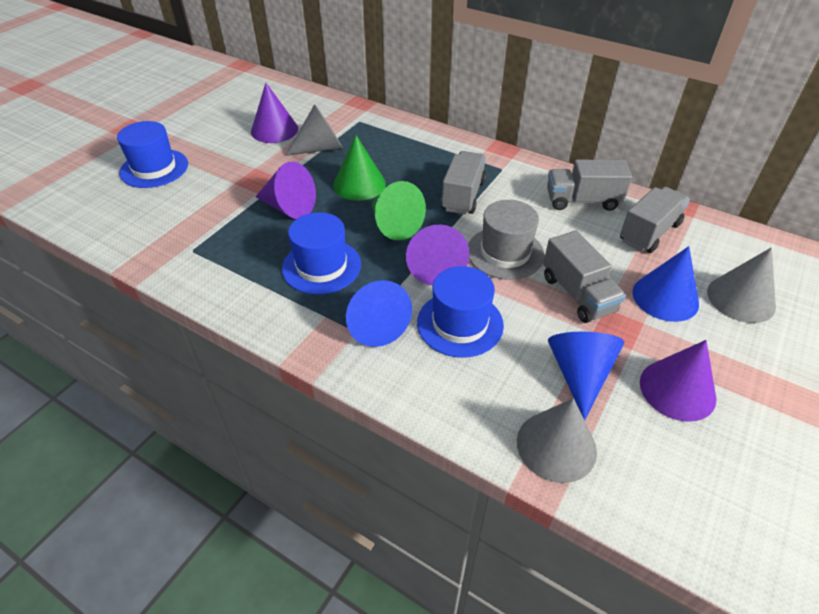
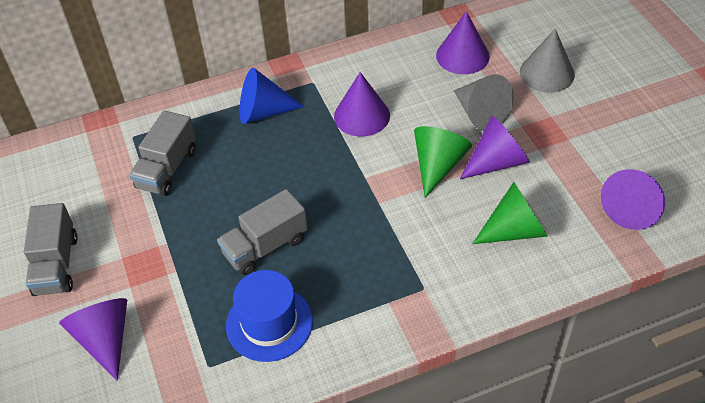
blue cone: [346,280,412,347] [548,332,624,420] [633,246,699,322] = 3 -> [240,68,305,124] = 1
blue hat: [117,121,188,188] [282,212,361,295] [417,266,504,358] = 3 -> [226,270,313,362] = 1
grey cone: [285,104,343,156] [517,398,597,483] [707,247,776,323] = 3 -> [454,74,514,131] [520,29,575,93] = 2
grey hat: [468,200,545,280] = 1 -> none = 0
grey truck: [441,151,486,215] [543,230,626,323] [547,160,632,211] [620,187,690,253] = 4 -> [24,203,77,296] [129,110,196,196] [217,189,308,275] = 3
purple cone: [251,83,298,143] [255,161,316,219] [406,225,469,286] [640,340,716,422] = 4 -> [59,298,127,381] [334,72,390,137] [436,11,490,74] [460,116,530,179] [601,169,665,230] = 5

